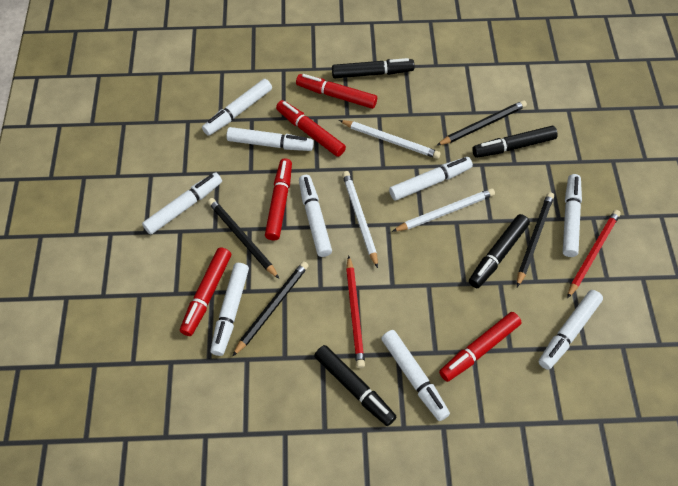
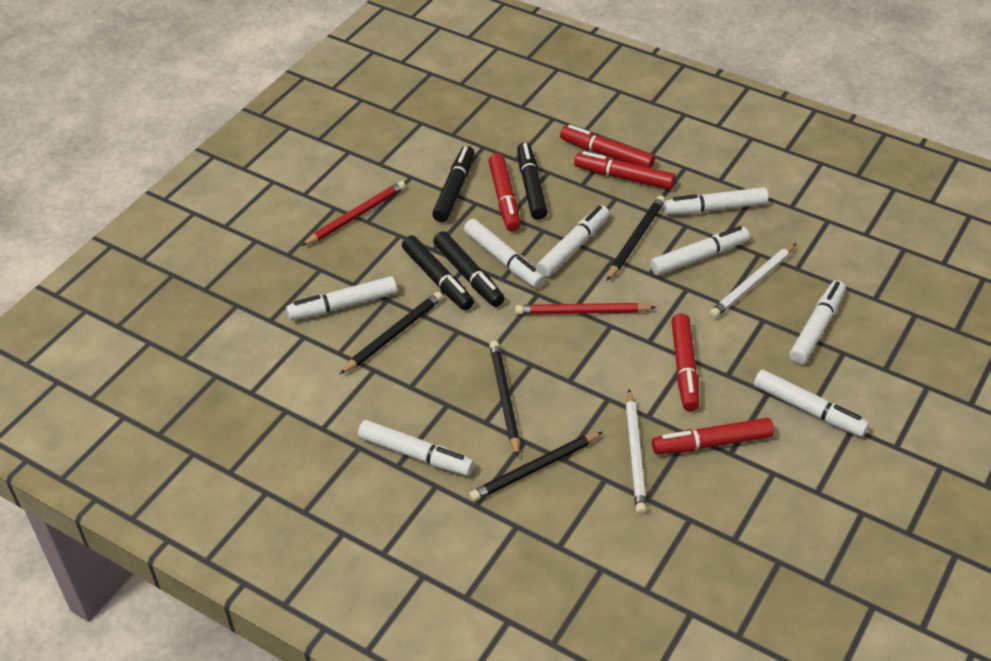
white marker: [142,172,222,235] [202,79,272,136] [210,263,249,356] [226,127,314,151] [299,175,332,257] [381,330,450,421] [389,157,473,201] [539,290,603,370] [563,174,582,257] = 9 -> [286,276,397,320] [358,420,474,476] [464,219,545,288] [536,205,610,277] [650,226,750,275] [664,187,768,215] [754,369,869,437] [789,280,846,364] = 8
white pencil: [339,120,441,159] [342,171,378,268] [392,188,495,232] = 3 -> [626,389,647,514] [709,243,796,318] = 2

